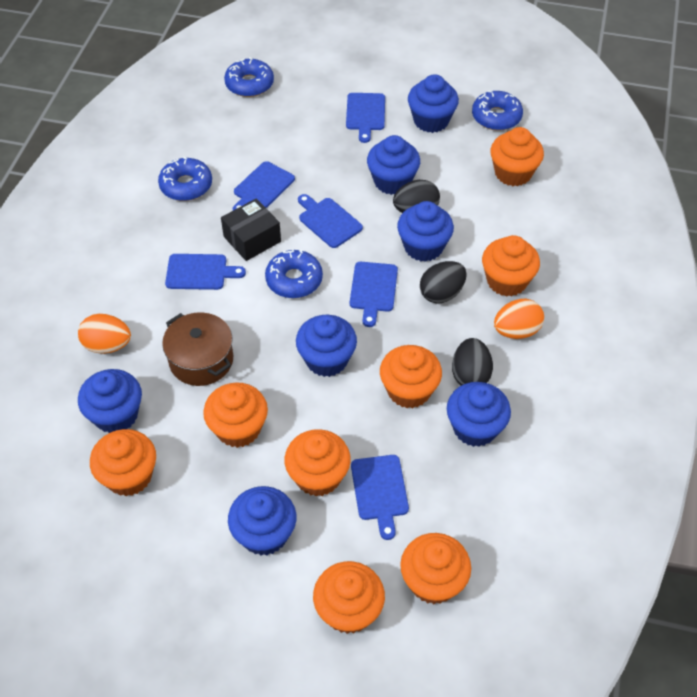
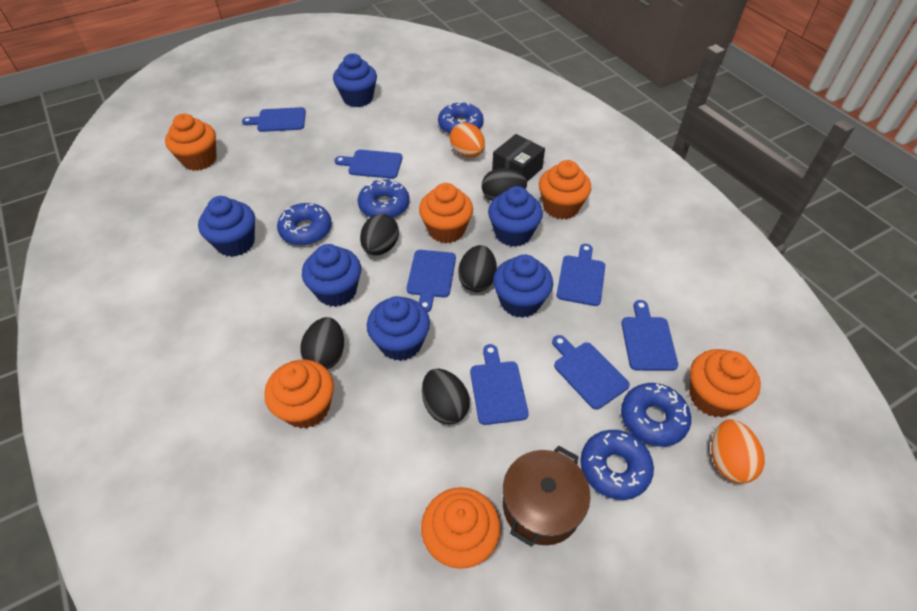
black egg: [393,180,440,213] [420,261,467,303] [452,338,493,386] = 3 -> [300,317,344,369] [360,214,399,256] [422,369,470,424] [458,245,497,292] [482,168,527,201] = 5
blue cupcake: [78,369,142,433] [228,486,296,555] [296,315,357,377] [367,135,420,195] [397,201,454,262] [408,74,459,133] [447,382,511,447] = 7 -> [198,196,255,257] [302,244,361,307] [333,53,377,107] [367,296,430,361] [488,186,543,247] [493,255,553,318] = 6
blue cutting board: [165,254,246,290] [233,161,295,210] [298,194,363,248] [346,93,385,143] [350,262,398,327] [351,455,409,540] = 6 -> [242,107,306,132] [335,150,403,179] [407,250,456,312] [470,344,529,425] [552,335,630,410] [556,244,605,306] [621,300,678,371] = 7
blue donut: [158,157,212,201] [224,57,274,97] [265,250,323,298] [472,91,523,131] = 4 -> [277,203,332,246] [358,179,410,218] [438,102,484,134] [580,430,654,500] [621,383,691,447] = 5
orange cupcake: [90,429,156,496] [203,382,268,448] [285,429,351,497] [313,561,385,634] [380,345,442,408] [400,533,471,604] [482,235,540,297] [490,127,544,186] = 8 -> [165,114,217,171] [264,360,334,429] [419,183,473,243] [421,487,501,569] [539,160,591,219] [689,349,761,417] = 6

